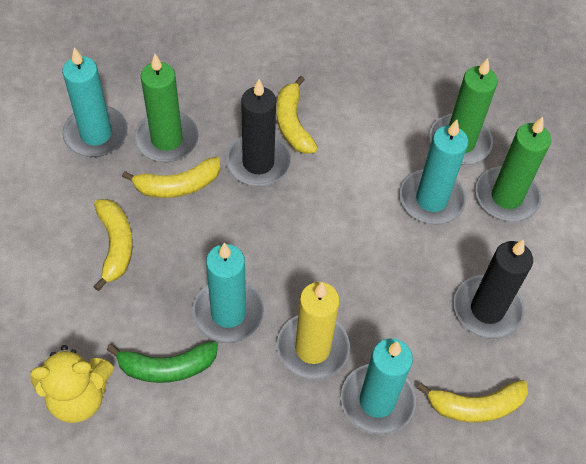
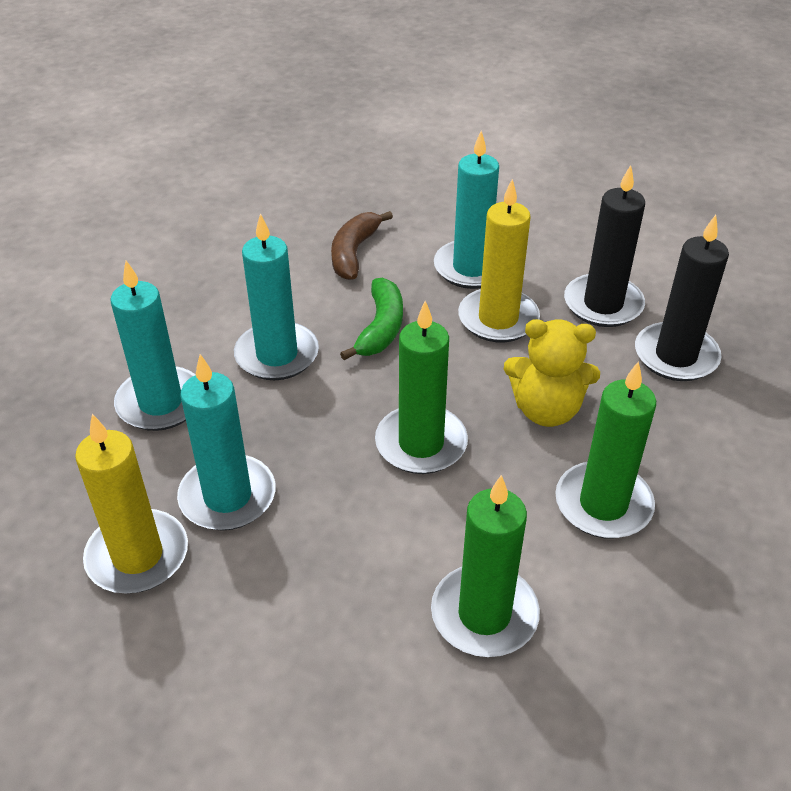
brown banana: none = 0 -> [331,211,393,280] = 1
yellow banana: [94,199,133,291] [122,157,220,198] [277,76,318,154] [417,380,528,423] = 4 -> none = 0
yellow candle: [277,282,350,380] = 1 -> [75,414,188,594] [458,179,540,342] = 2

